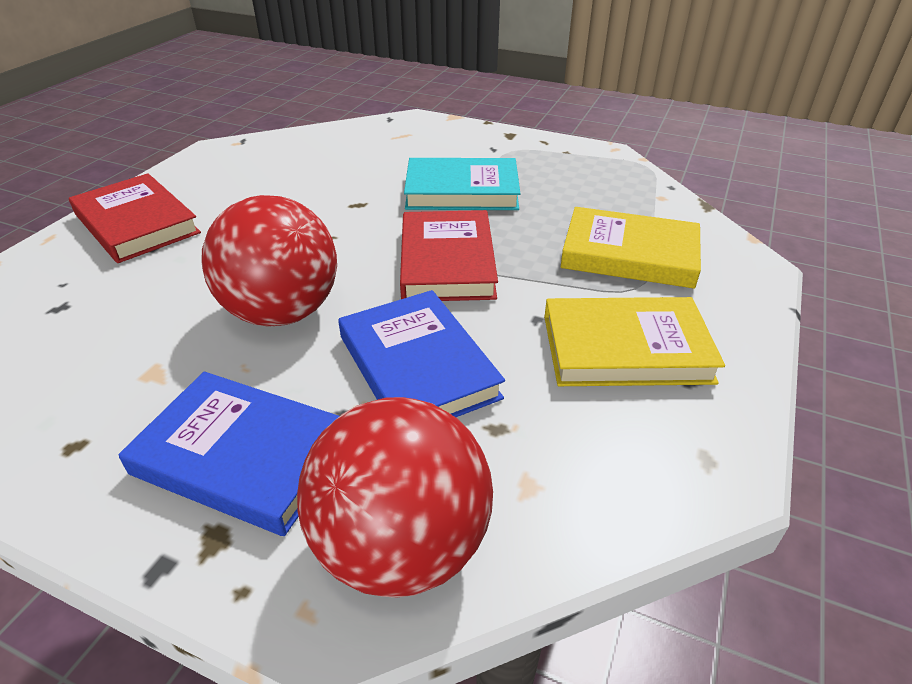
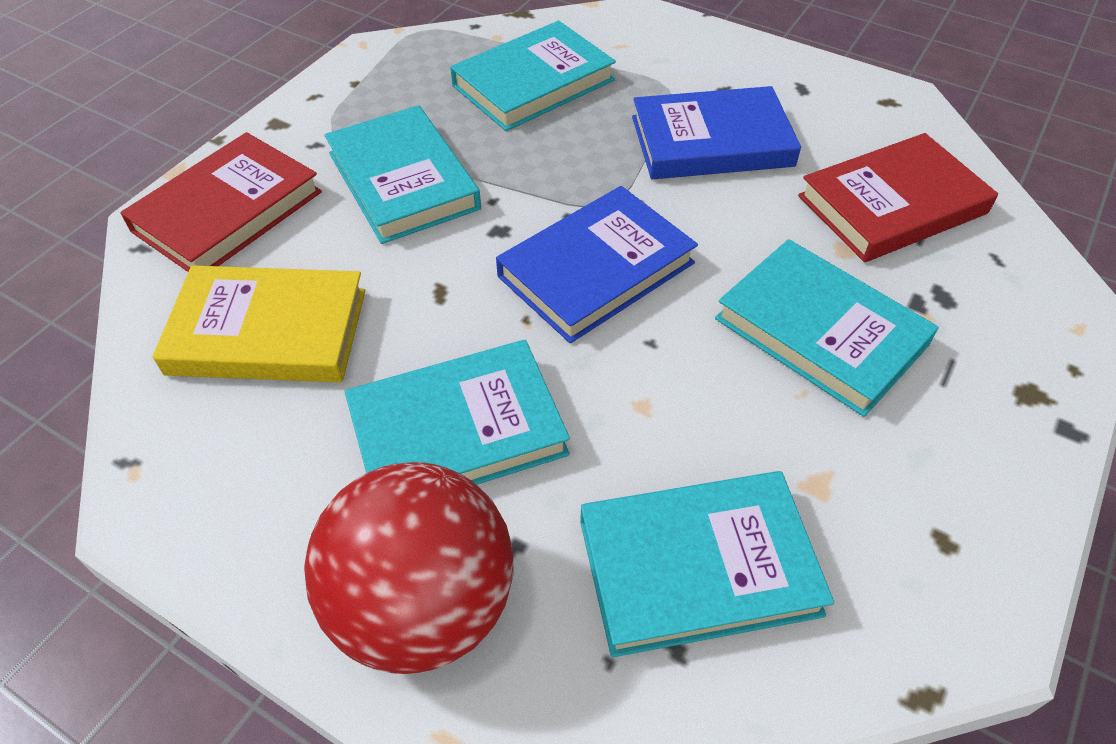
red ball: [201,195,337,327] [297,397,493,598] = 2 -> [304,462,513,674] = 1
turquoise book: [404,158,520,210] = 1 -> [324,105,481,244] [345,340,570,485] [450,21,616,131] [580,471,834,657] [715,239,939,417] = 5
yellow book: [544,297,725,386] [561,207,701,289] = 2 -> [152,265,365,382] = 1

